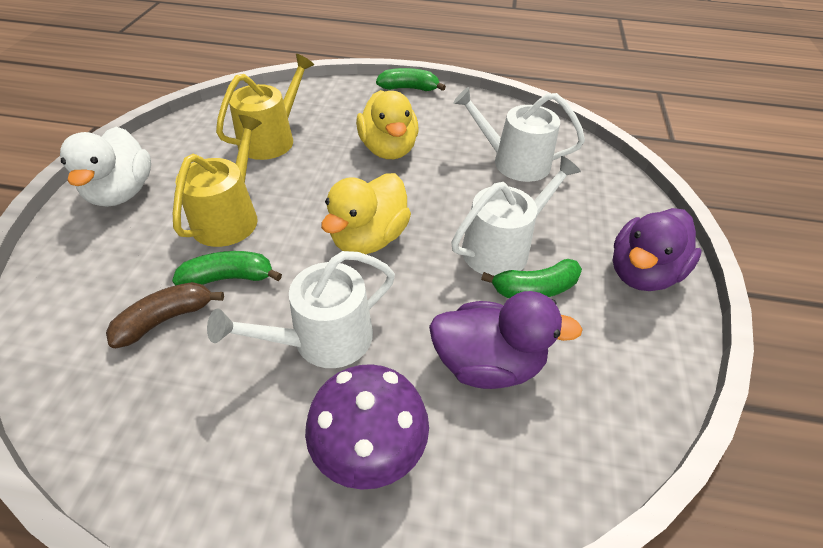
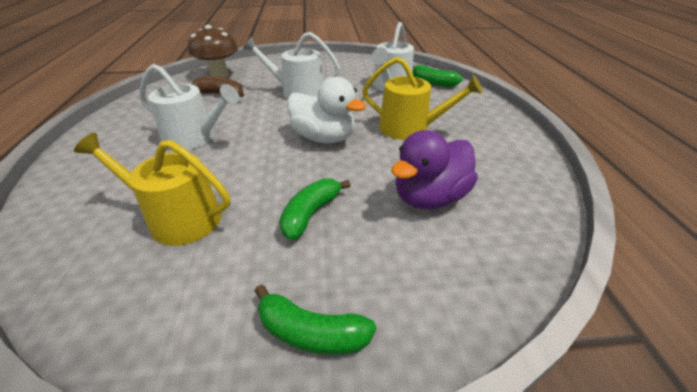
brown mushroom: none = 0 -> [188,25,238,78] = 1
purple duck: [429,291,583,389] [613,208,702,291] = 2 -> [391,130,478,209] = 1
purple mushroom: [305,364,429,490] = 1 -> none = 0
yellow duck: [321,173,411,254] [356,90,419,159] = 2 -> none = 0

